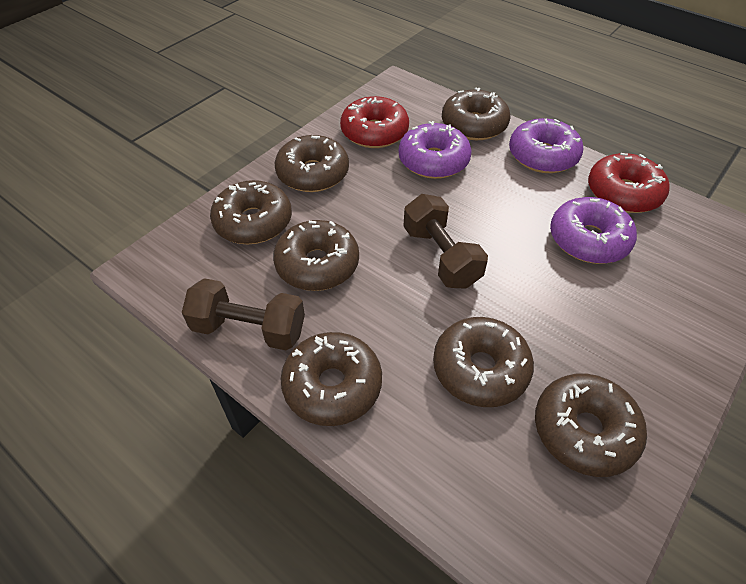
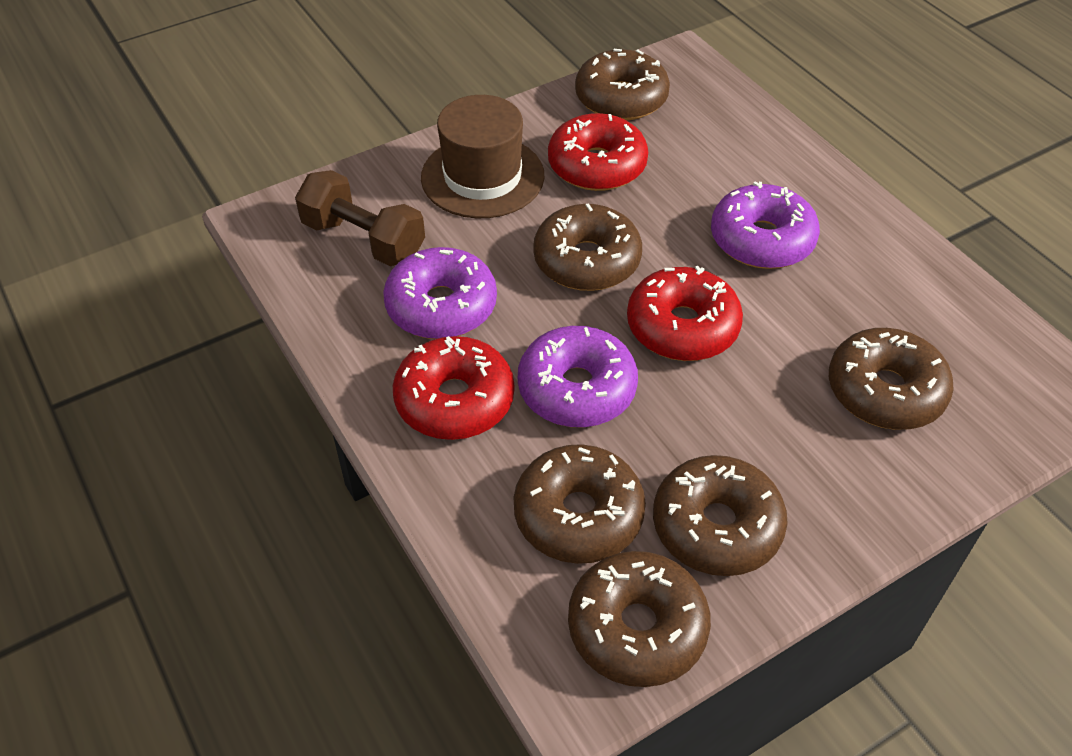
brown donut: [210,180,292,245] [273,220,359,291] [275,135,349,192] [281,332,382,426] [433,317,534,407] [442,87,510,140] [535,373,647,477] = 7 -> [513,444,646,564] [533,203,642,291] [568,551,711,687] [575,49,670,120] [653,455,788,576] [829,328,954,430] = 6
brown dumbbell: [182,278,305,350] [403,194,488,289] = 2 -> [295,170,425,266] = 1
brown hat: none = 0 -> [421,95,545,218] = 1
red donut: [340,96,409,148] [588,153,670,213] = 2 -> [393,336,514,440] [548,113,648,191] [627,266,743,361] = 3

